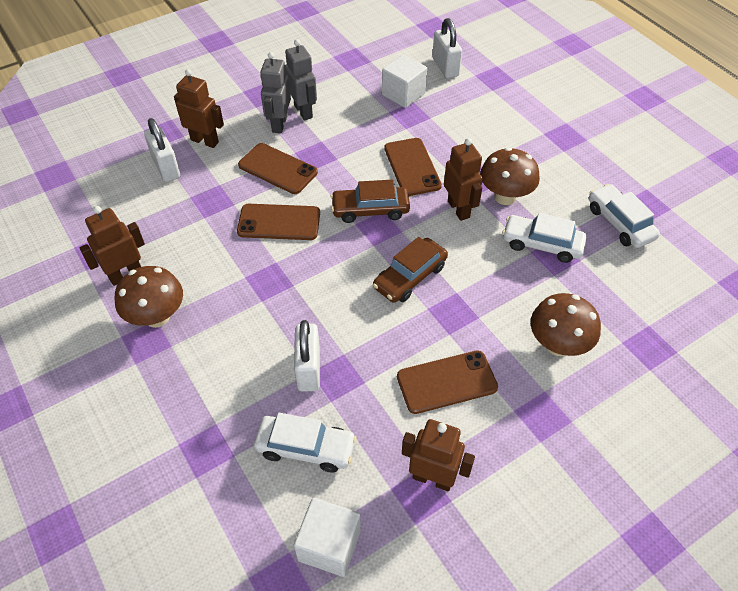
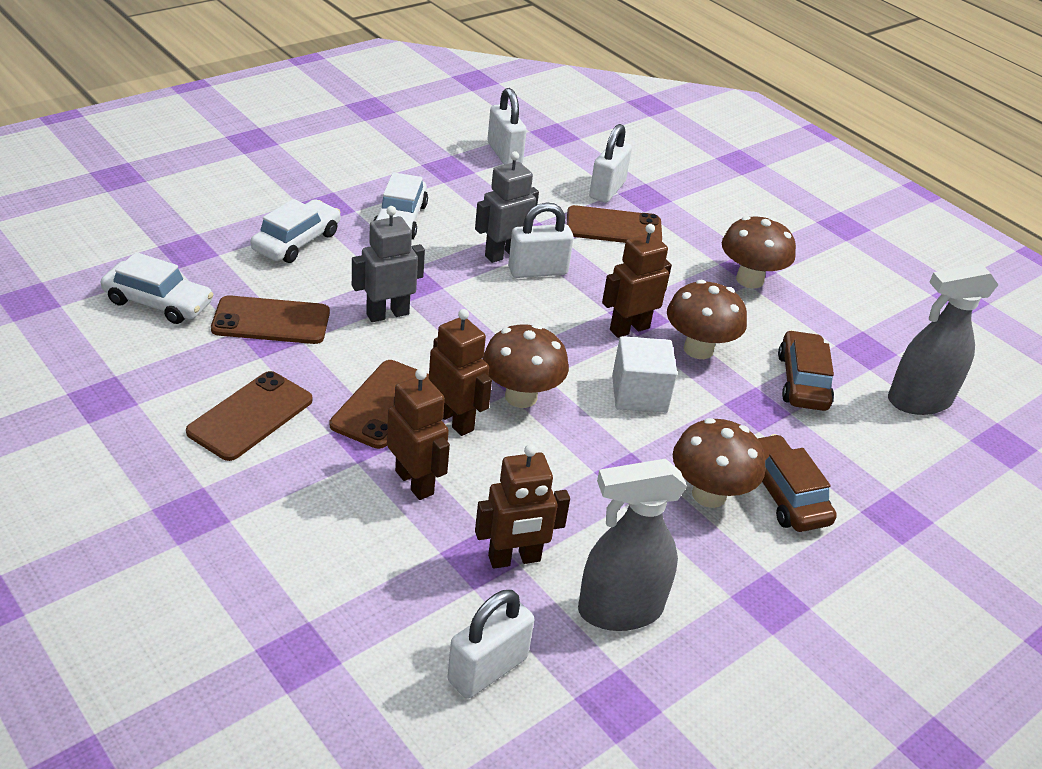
brown mushroom: [115,266,183,328] [480,147,540,205] [531,293,601,356] = 3 -> [483,324,569,408] [667,280,747,359] [673,418,765,508] [722,216,796,289] = 4
grey spray bottle: none = 0 -> [578,459,687,631] [888,263,998,415] = 2
white cube: [294,498,361,577] [382,55,427,108] = 2 -> [612,336,677,413] = 1
white padlock: [144,118,180,182] [294,320,320,392] [432,18,462,78] = 3 -> [447,590,534,699] [488,88,527,165] [508,202,574,278] [589,124,632,203] = 4

